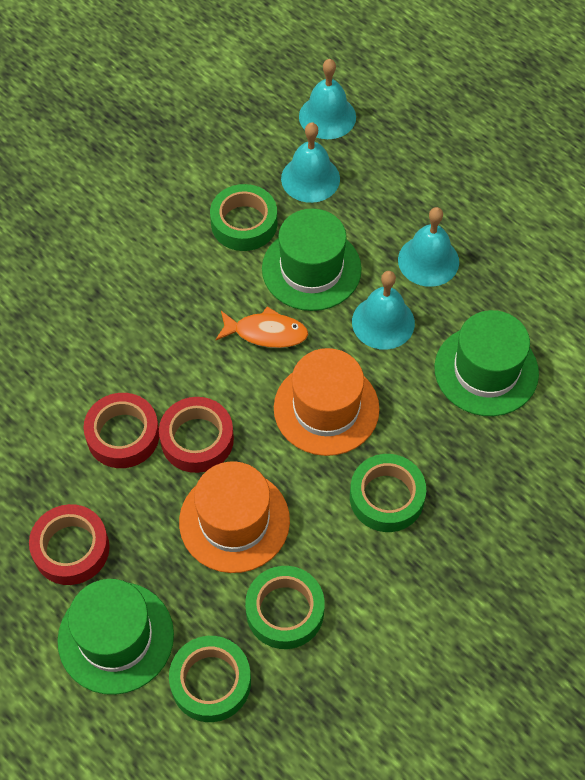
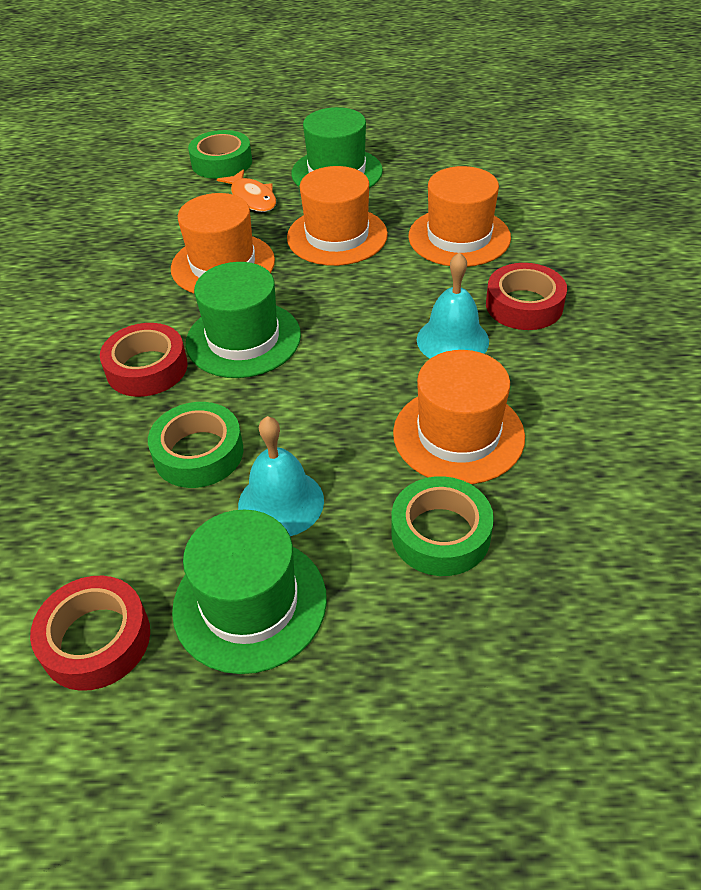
green tape: [169,636,251,722] [210,184,277,251] [245,566,325,649] [350,454,426,532] = 4 -> [148,402,244,488] [188,130,252,179] [391,476,494,576] = 3
orange hat: [179,461,290,573] [274,348,380,456] = 2 -> [171,193,275,293] [287,166,388,266] [393,350,525,484] [408,166,511,267] = 4
turquoise bell: [281,122,340,203] [299,59,356,139] [352,271,415,350] [398,207,459,287] = 4 -> [238,416,324,536] [417,252,489,359] = 2

